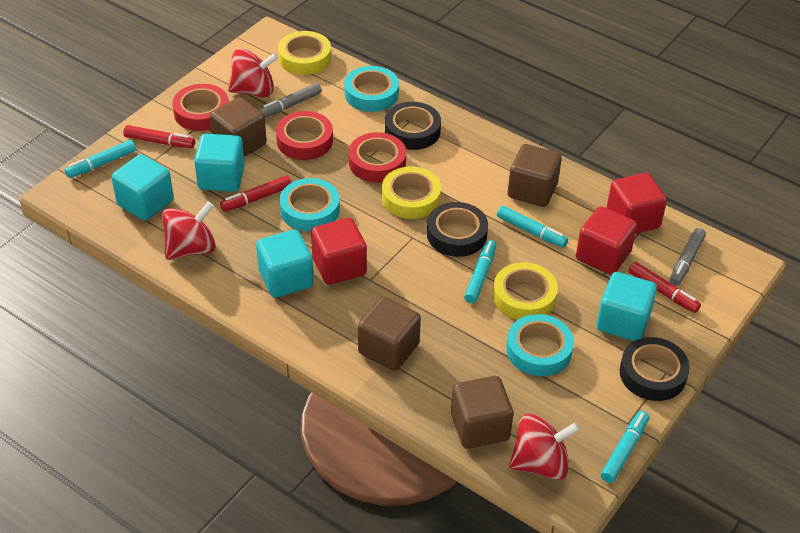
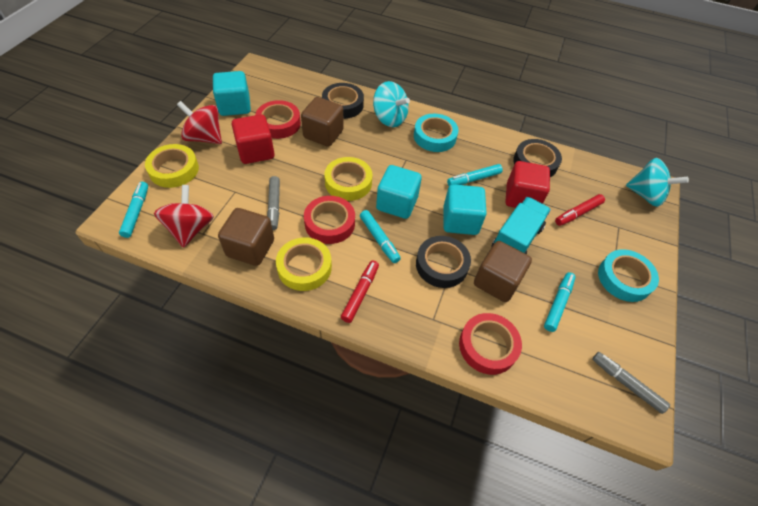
brown cube: [210,97,267,157] [358,297,421,371] [451,376,513,449] [508,144,562,207] = 4 -> [218,208,274,266] [301,97,344,147] [474,241,532,302] = 3
red cube: [311,218,367,285] [576,206,637,275] [606,173,667,234] = 3 -> [232,114,274,164] [505,161,550,208] = 2
red marker: [123,125,195,148] [220,175,292,212] [628,262,701,313] = 3 -> [341,260,379,323] [555,194,605,226] = 2
red spinning top: [162,201,216,260] [228,49,278,98] [509,414,580,480] = 3 -> [154,185,214,248] [177,101,222,144] = 2
turquoise cube: [111,154,174,221] [194,134,245,192] [256,230,314,298] [597,272,657,341] = 4 -> [213,71,251,116] [376,165,422,219] [443,184,487,235] = 3
turquoise spinning top: none = 0 -> [373,81,410,127] [626,158,689,207] = 2
turquoise tape: [279,178,340,231] [344,66,399,112] [506,314,574,376] = 3 -> [414,114,458,152] [598,249,659,302] = 2
turquoise truck: none = 0 -> [491,197,551,254] = 1

